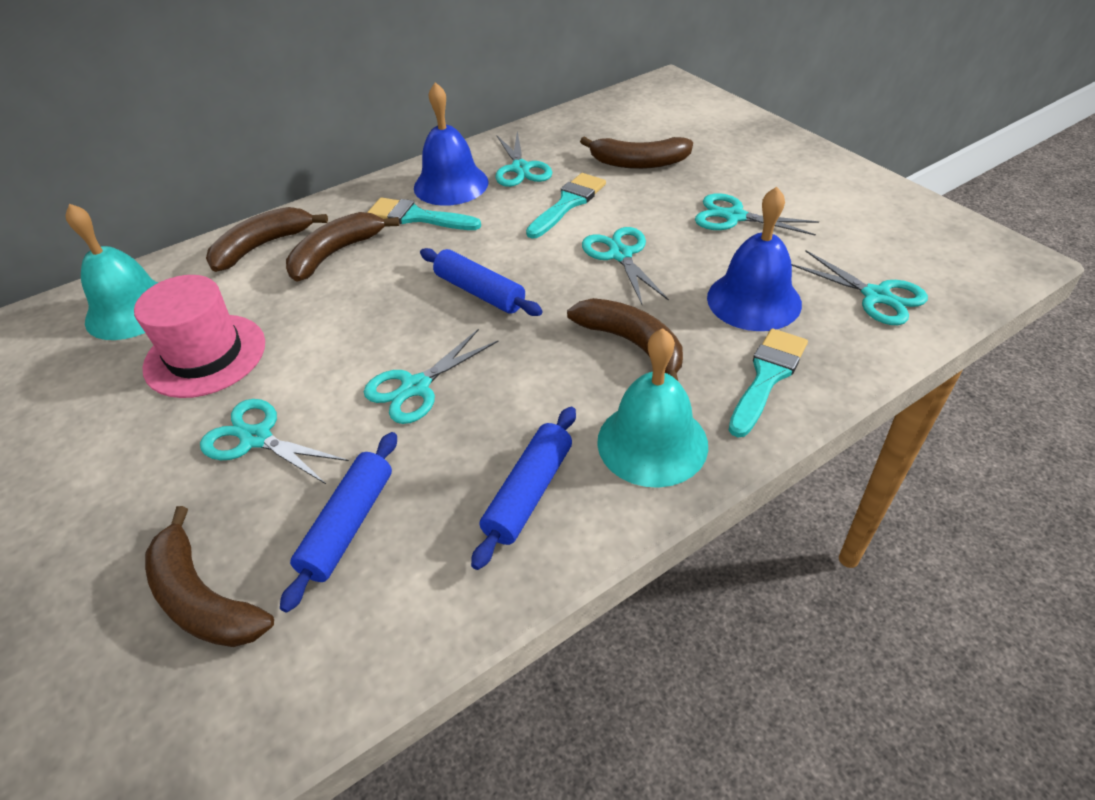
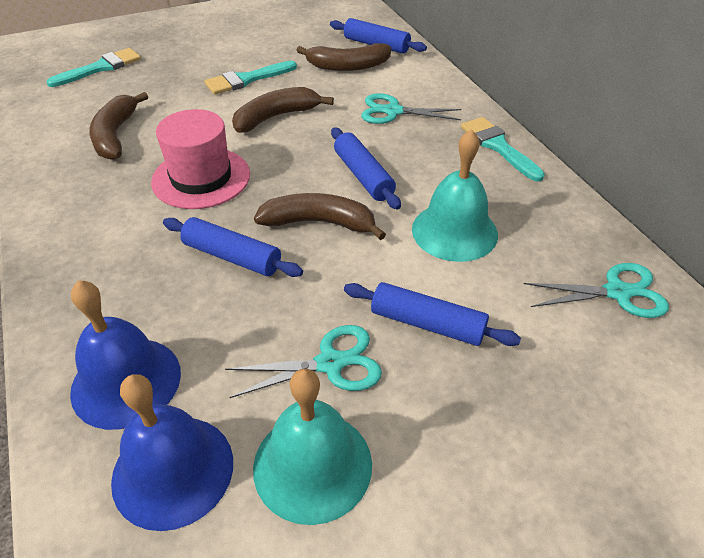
blue rolling pin: [280,432,397,613] [420,248,543,316] [471,407,576,570] = 3 -> [163,217,303,277] [330,18,427,53] [331,127,401,210] [344,282,521,346] = 4
brown banana: [145,506,274,647] [206,207,328,272] [286,212,399,282] [567,298,683,381] [580,136,693,169] = 5 -> [89,92,148,160] [232,87,334,133] [254,193,386,240] [296,43,391,71] = 4
turquoise scissors: [200,399,349,484] [364,329,498,424] [495,131,552,187] [582,227,669,304] [695,193,819,236] [791,250,928,325] = 6 -> [225,325,382,398] [361,93,461,124] [523,263,669,318] = 3

